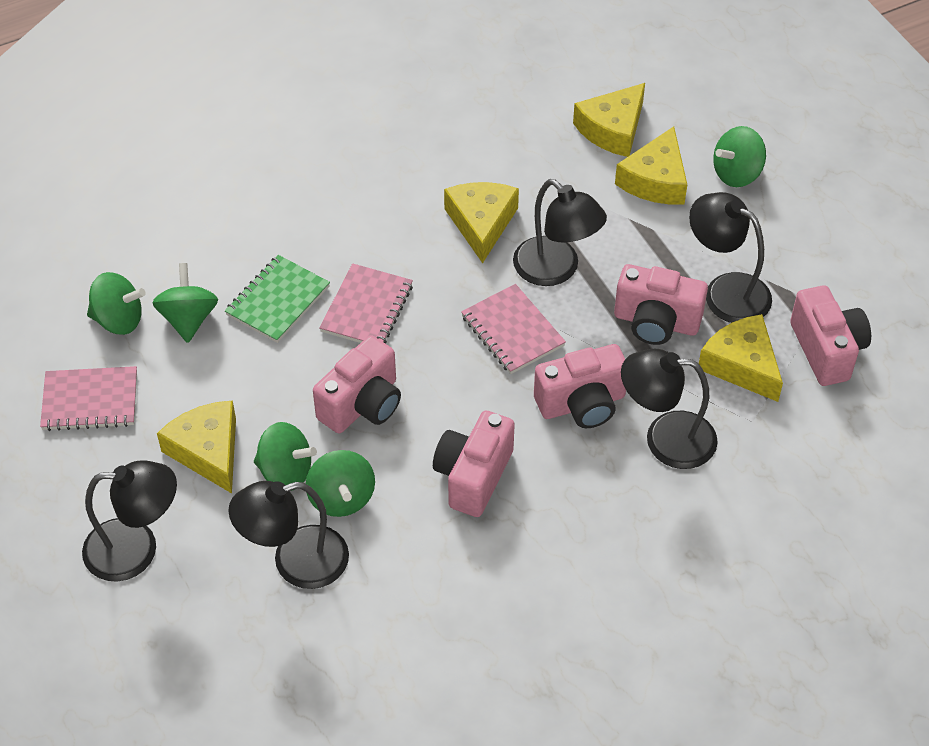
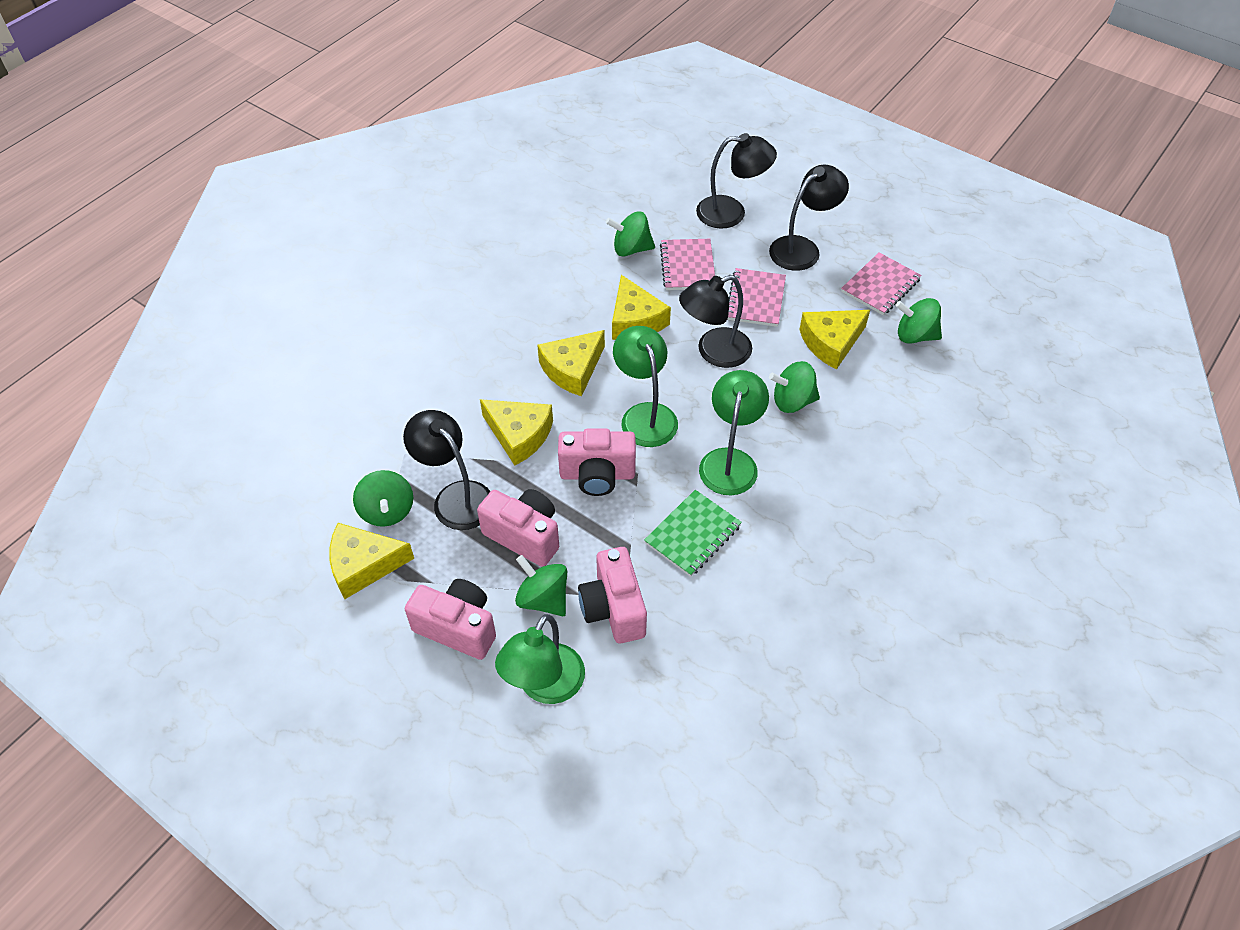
black lamp: [82,461,177,582] [228,481,349,589] [513,179,607,286] [621,349,718,469] [689,192,772,323] = 5 -> [403,410,491,530] [679,275,752,368] [696,133,777,229] [769,165,849,271] = 4
green lamp: none = 0 -> [495,614,585,704] [613,326,678,447] [699,370,769,495] = 3
pink camera: [313,335,401,433] [433,410,515,517] [534,344,626,428] [614,264,708,345] [790,285,871,386] = 5 -> [405,579,496,660] [477,489,559,567] [558,429,636,496] [578,547,647,644] = 4

